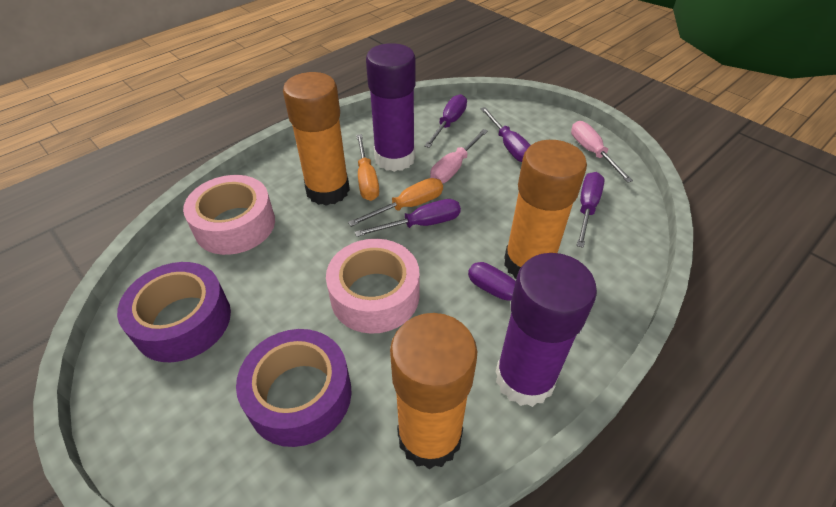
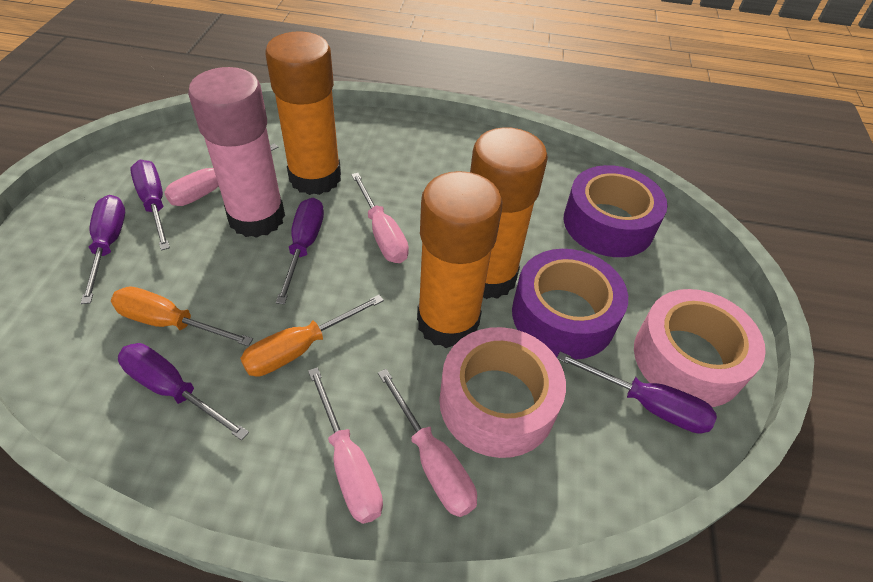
pink glue stick: none = 0 -> [188,67,285,238] = 1
pink screwdriver: [430,129,488,184] [571,121,633,183] = 2 -> [164,144,278,206] [308,367,383,524] [351,173,409,263] [378,369,477,517] = 4
purple glue stick: [366,43,415,172] [496,253,597,407] = 2 -> none = 0

